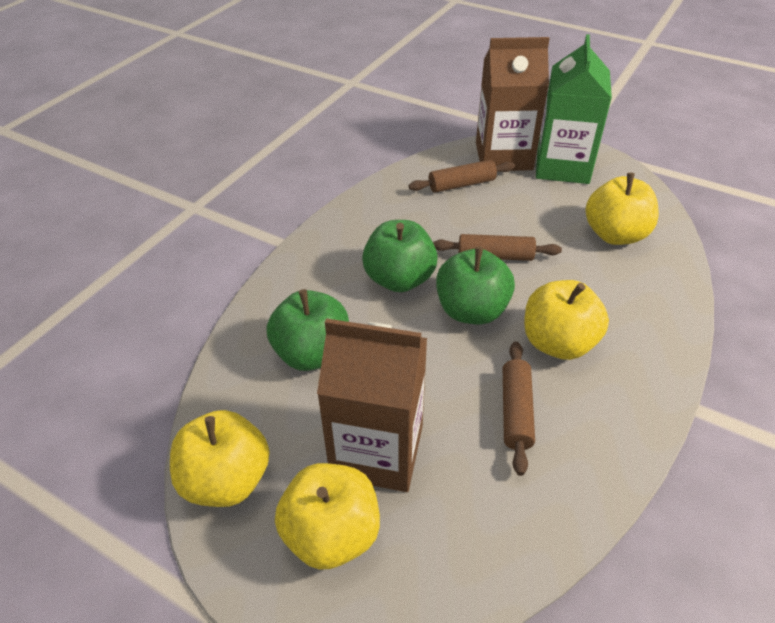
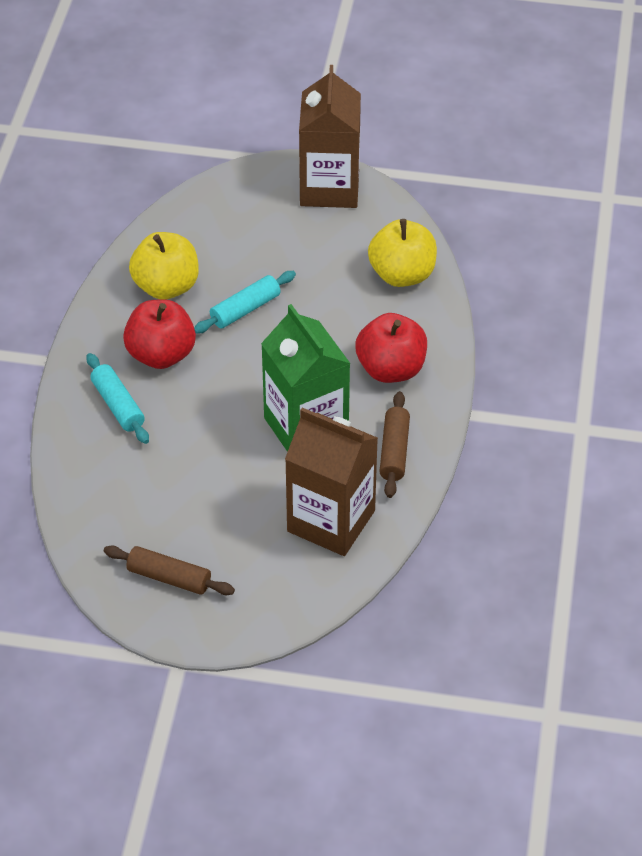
brown rolling pin: [409,160,515,193] [433,234,562,261] [503,342,535,476] = 3 -> [104,545,235,595] [379,391,410,498] = 2
green apple: [266,289,349,371] [362,220,438,292] [436,247,515,325] = 3 -> none = 0
red apple: none = 0 -> [123,299,196,369] [355,313,427,383] = 2
turquoise rolling pin: none = 0 -> [86,353,149,444] [194,271,296,334] = 2
yellow apple: [170,410,269,507] [275,463,380,570] [524,280,609,360] [585,173,659,245] = 4 -> [129,232,199,300] [368,219,437,287] = 2

